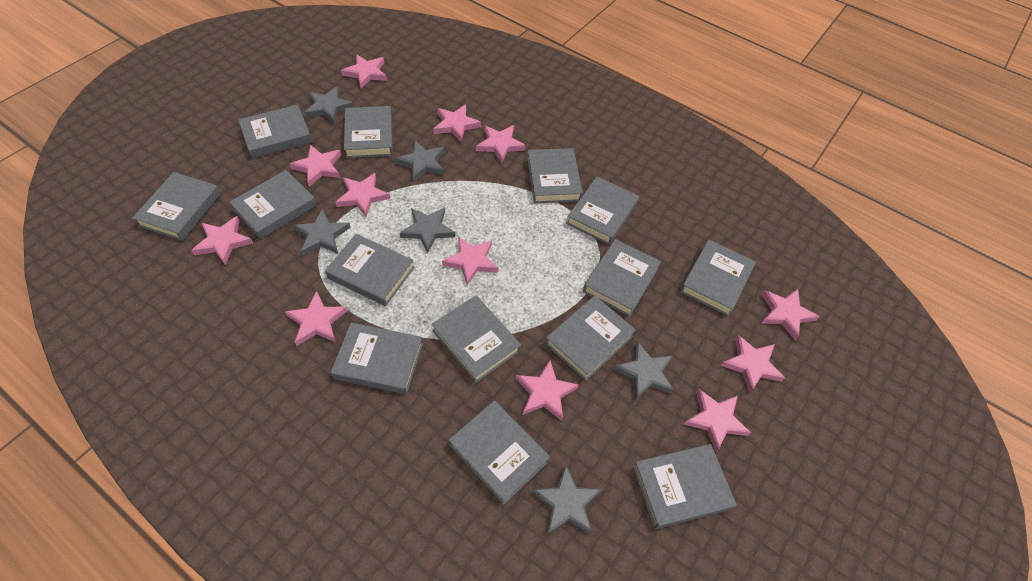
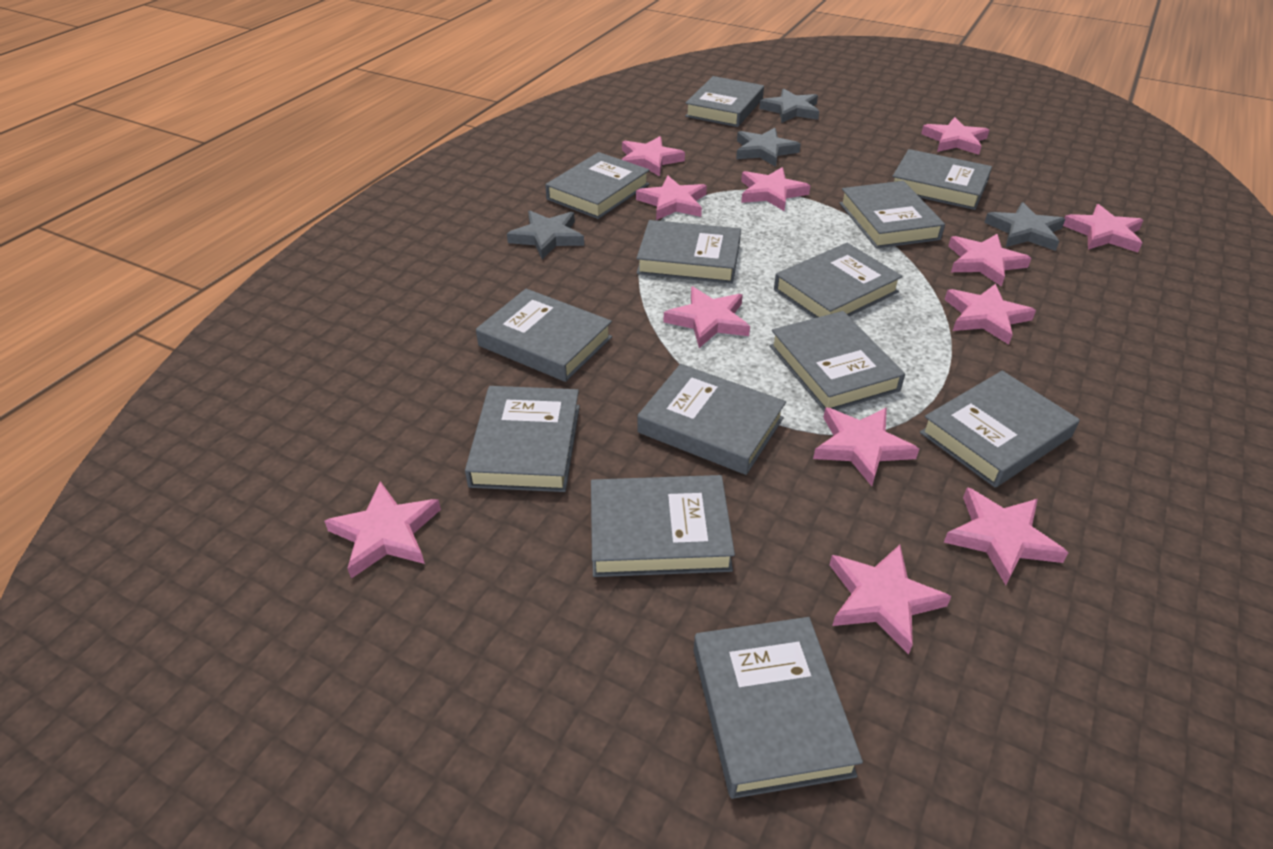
grey book: [132,172,221,241] [229,170,317,239] [238,104,312,158] [325,234,415,306] [331,322,423,394] [344,106,393,158] [431,295,521,383] [449,400,550,505] [527,148,583,203] [545,296,636,381] [566,176,639,245] [583,239,661,316] [633,444,737,529] [680,240,756,316] = 14 -> [465,386,580,492] [476,289,612,382] [545,152,649,219] [591,475,735,577] [636,220,741,284] [637,364,786,475] [685,76,764,127] [694,617,863,799] [770,311,905,412] [774,243,903,318] [839,181,945,249] [892,149,992,210] [920,371,1080,488] = 13
grey star: [293,209,351,255] [304,87,354,124] [395,141,444,182] [400,207,455,253] [532,465,602,534] [613,341,674,400] = 6 -> [507,211,584,259] [736,128,801,167] [759,88,819,123] [984,202,1065,251] = 4

